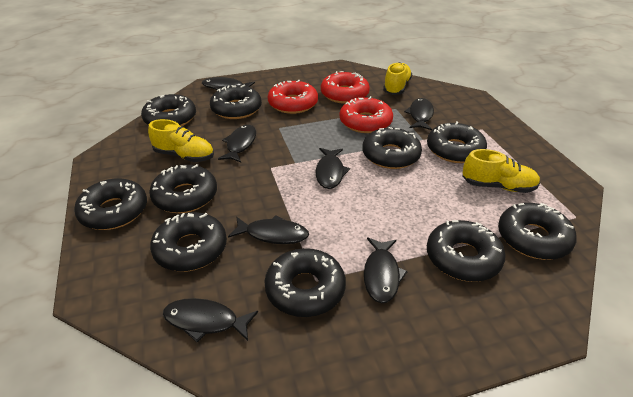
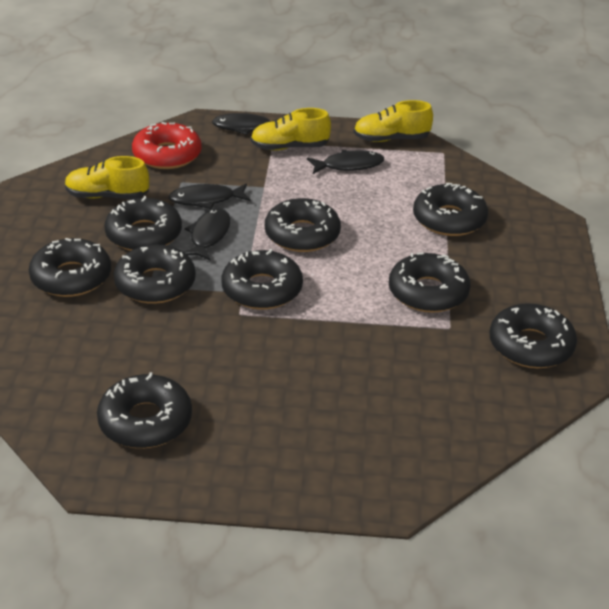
black donut: [74,178,147,230] [141,94,196,126] [149,164,217,213] [150,212,227,272] [210,85,262,119] [264,248,346,317] [362,127,422,169] [427,121,487,163] [427,220,506,282] [498,203,577,260] = 10 -> [29,238,111,297] [97,372,192,448] [105,196,182,251] [114,245,196,304] [221,249,303,310] [265,198,341,252] [389,253,470,313] [413,183,488,236] [489,303,577,368] = 9
black fish: [163,298,258,342] [202,77,255,90] [218,125,256,162] [228,215,309,244] [316,148,350,189] [364,238,408,304] [404,98,434,130] = 7 -> [168,183,251,209] [184,208,230,261] [212,113,278,135] [307,150,384,174] = 4
red donut: [268,80,318,114] [321,71,370,104] [340,96,393,133] = 3 -> [132,122,202,169] = 1

